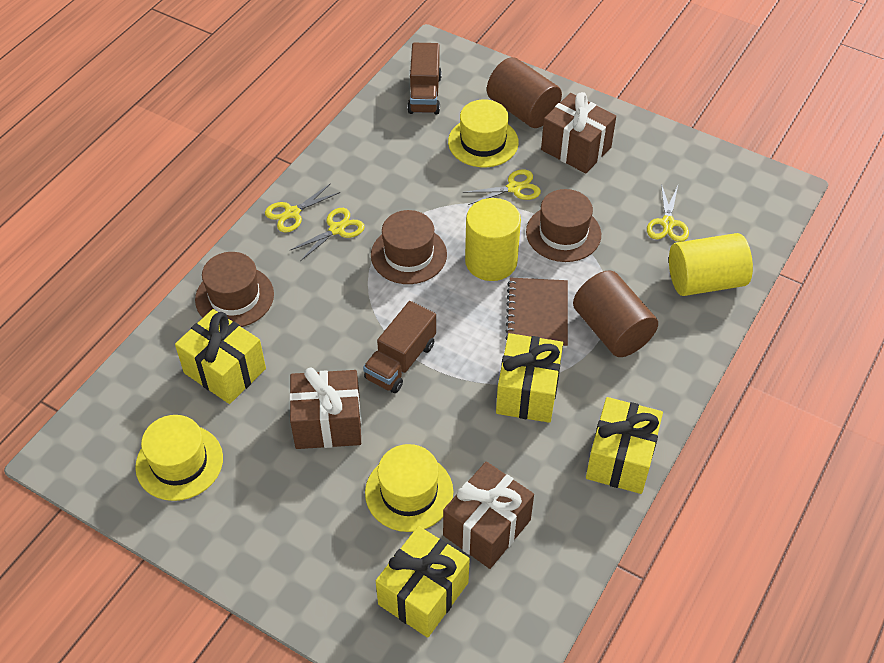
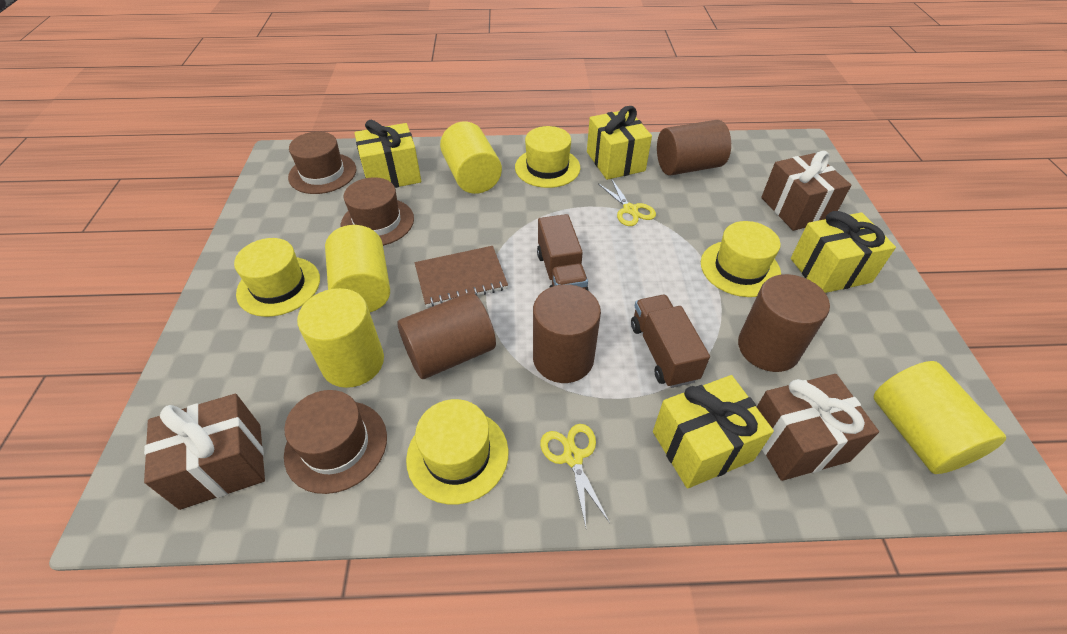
brown cylinder: [487,57,562,128] [573,270,658,357] = 2 -> [397,292,496,379] [533,284,601,383] [657,120,731,176] [738,274,830,372] = 4
yellow cylinder: [465,198,521,281] [669,233,753,296] = 2 -> [297,288,384,388] [325,225,390,312] [440,121,502,194] [874,361,1006,474] = 4
yellow hat: [135,415,223,501] [365,444,453,532] [448,99,519,167] = 3 -> [234,238,320,317] [406,399,509,504] [515,126,580,188] [701,221,781,297] = 4
yellow scissors: [265,183,340,232] [289,208,365,261] [462,170,541,205] [647,184,689,242] = 4 -> [540,424,610,527] [598,178,656,226] = 2

